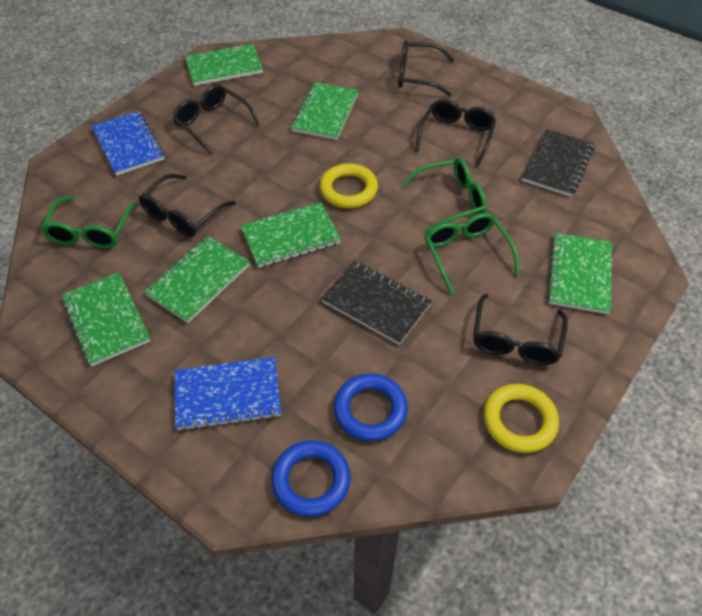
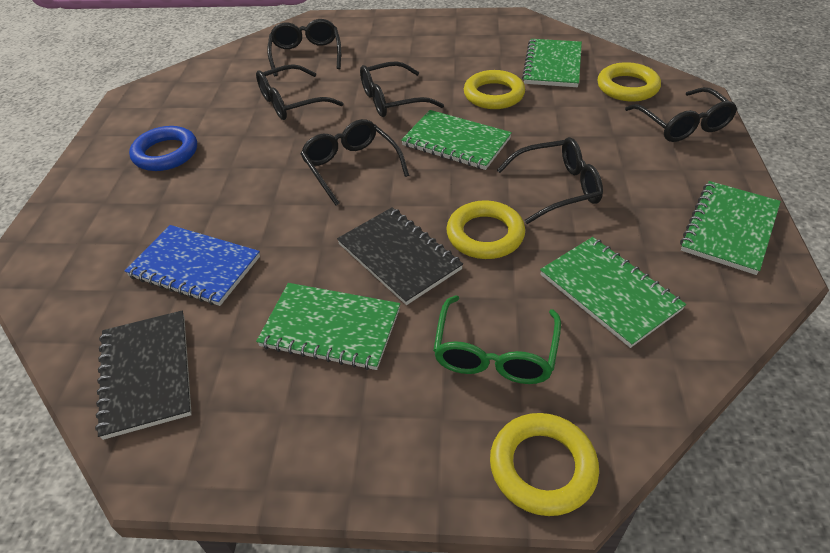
black glasses: [139,174,236,237] [173,84,260,155] [398,40,455,96] [415,99,496,167] [473,293,568,365] = 5 -> [256,64,344,120] [267,19,341,76] [300,119,409,206] [360,61,444,117] [497,137,603,224] [625,87,737,142] = 6
blue notebook: [92,111,164,176] [175,357,281,431] = 2 -> [125,225,260,306] = 1
blue ring: [271,440,351,517] [334,373,408,441] = 2 -> [129,126,197,171] = 1
green glasses: [41,196,138,248] [401,158,486,233] [425,213,520,295] = 3 -> [433,295,561,384] = 1
green notebook: [62,272,150,367] [144,236,250,323] [185,43,263,86] [241,202,341,268] [291,82,359,140] [547,233,612,314] = 6 -> [256,283,400,370] [401,110,512,170] [522,39,582,87] [540,237,686,348] [680,181,781,275] = 5
yellow ring: [319,163,378,208] [483,384,559,453] = 2 -> [447,200,525,259] [464,70,525,109] [490,413,599,516] [598,62,661,102] = 4

